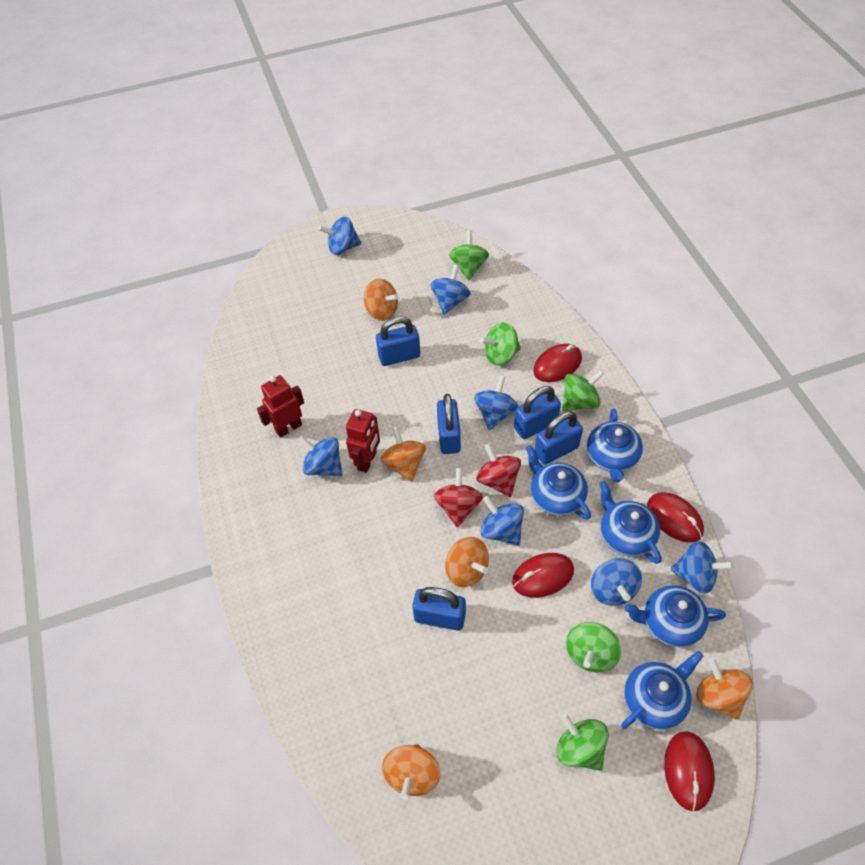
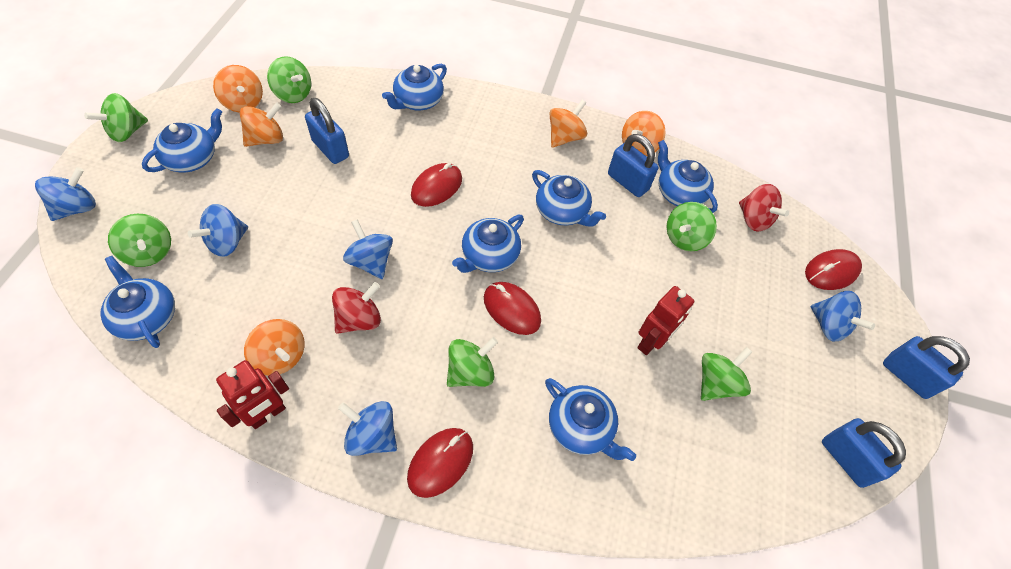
blue padlock: [376,316,420,366] [412,587,466,631] [437,394,461,454] [514,386,561,439] [535,411,583,465] = 5 -> [305,98,349,164] [608,134,658,197] [822,418,906,488] [883,336,970,399] = 4
blue spinning top: [298,436,343,476] [319,216,362,255] [430,264,471,315] [474,375,518,430] [480,496,524,546] [591,558,642,606] [671,541,733,594] = 7 -> [35,167,96,221] [188,204,248,257] [338,401,397,456] [343,219,393,279] [811,291,875,341] = 5
blue teapot: [526,445,591,520] [587,408,643,482] [599,481,661,564] [621,651,703,730] [624,585,726,647] = 5 -> [100,256,175,348] [142,108,222,173] [382,63,447,110] [452,215,524,273] [532,170,606,227] [545,378,636,461] [658,140,718,213] = 7
green spinning top: [449,230,489,280] [480,322,521,366] [556,714,609,771] [562,370,604,411] [566,622,621,672] = 5 -> [84,93,148,142] [108,214,171,267] [267,56,311,103] [447,337,498,387] [667,202,717,252] [701,347,752,401] = 6

